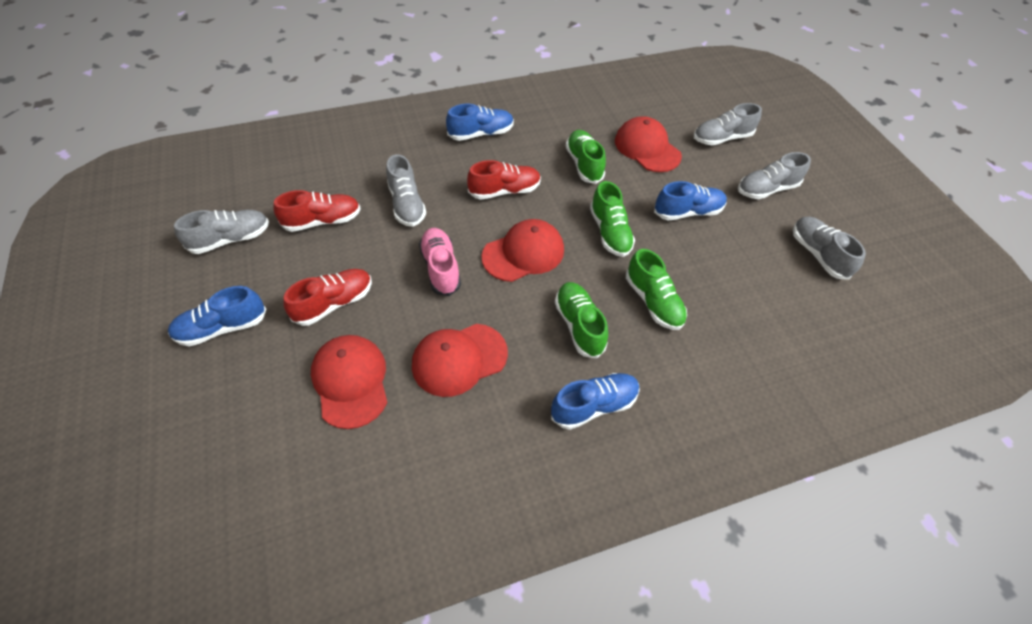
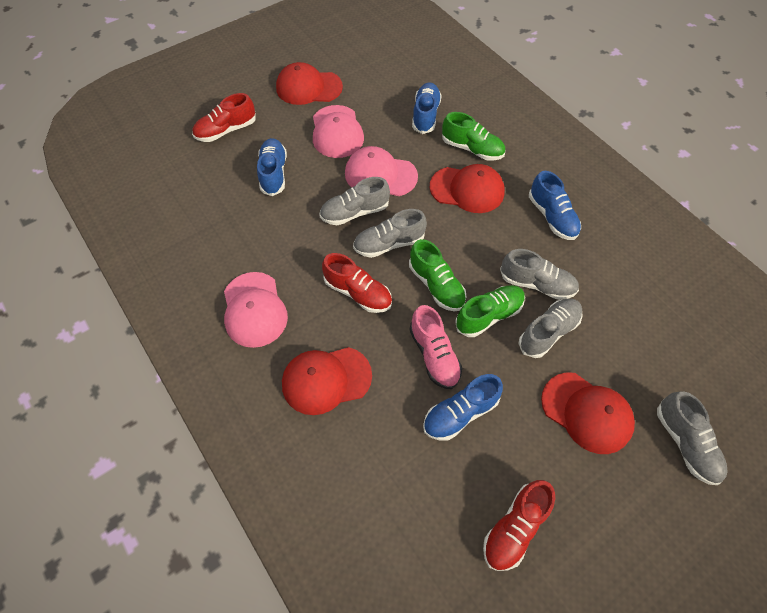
green shoe: [555,282,608,358] [566,130,606,184] [590,181,635,257] [626,249,687,330] = 4 -> [409,239,467,311] [442,112,505,161] [455,285,525,337] = 3
pink cap: none = 0 -> [224,272,288,348] [313,105,364,158] [345,146,418,196] = 3

